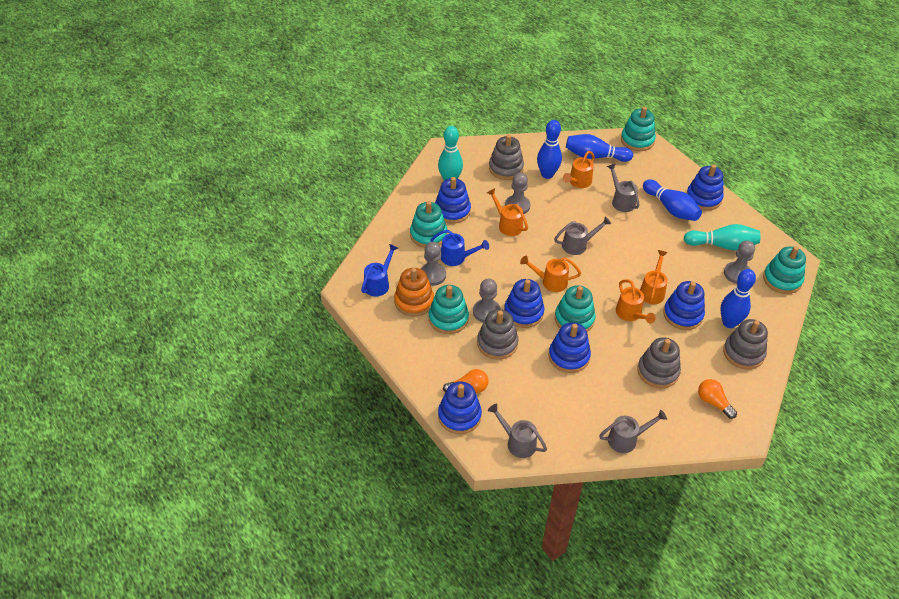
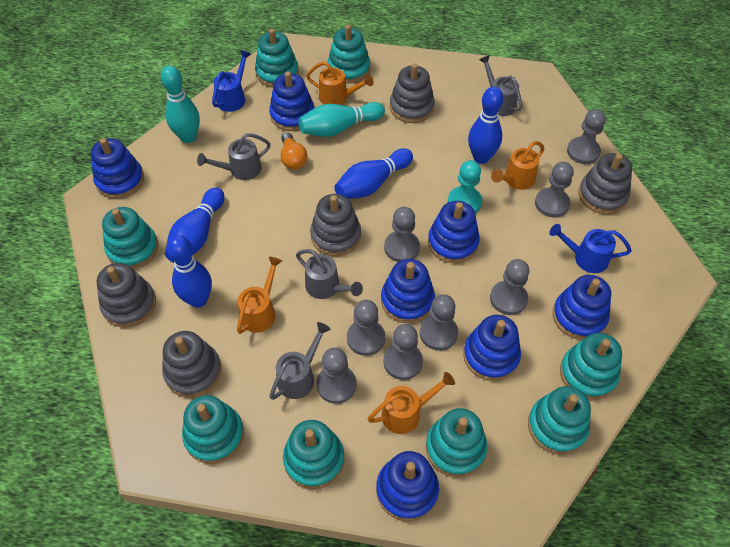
blue stacking toy: [435,177,471,224] [438,381,482,434] [504,279,544,328] [549,322,591,373] [663,281,705,330] [687,164,724,211] = 6 -> [91,138,144,199] [269,71,314,131] [376,451,439,521] [381,259,435,323] [428,201,480,263] [463,315,521,381] [553,275,611,340] = 7
grey pawn: [420,242,446,286] [473,278,501,322] [505,173,530,214] [724,241,755,284] = 4 -> [316,348,356,404] [347,300,385,356] [384,207,420,262] [384,324,423,380] [420,294,458,350] [490,259,529,315] [535,162,574,217] [567,109,606,164] = 8
grey stacking toy: [477,309,518,360] [489,134,524,180] [637,337,681,388] [723,319,768,369] = 4 -> [97,263,156,328] [162,331,222,398] [310,194,361,256] [390,63,435,123] [578,153,632,214] = 5
orange light bulb: [443,369,489,393] [698,379,737,419] = 2 -> [281,132,307,169] = 1
orange stacking toy: [394,268,434,316] = 1 -> none = 0
orange watering can: [487,188,528,236] [520,256,581,292] [563,151,595,188] [616,279,656,324] [640,250,668,304] = 5 -> [237,257,282,334] [306,61,374,105] [367,372,455,434] [491,141,544,190] = 4
turquoise pawn: none = 0 -> [448,160,482,213] = 1
turquoise stacking toy: [410,201,447,248] [429,285,469,334] [555,285,596,332] [621,107,656,151] [763,246,806,294] = 5 -> [102,207,158,269] [182,395,244,464] [255,29,299,87] [283,420,344,489] [327,25,370,84] [426,408,487,477] [528,386,591,455] [560,333,622,400] = 8

